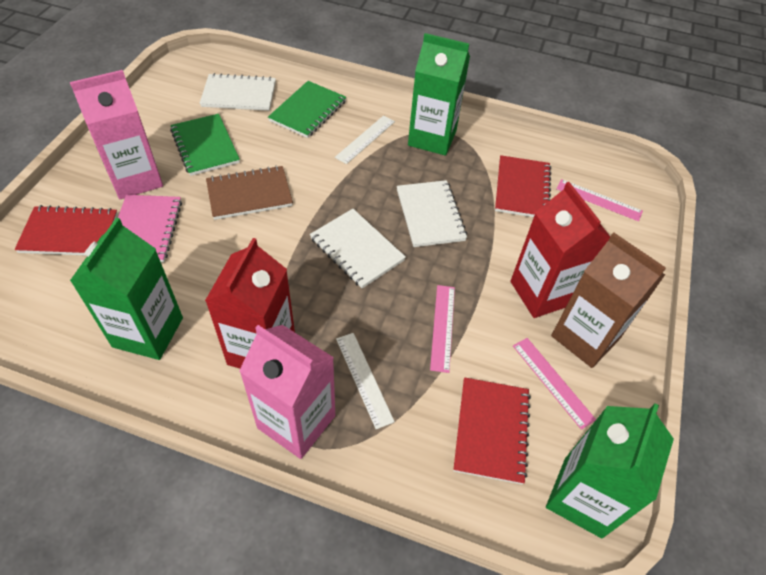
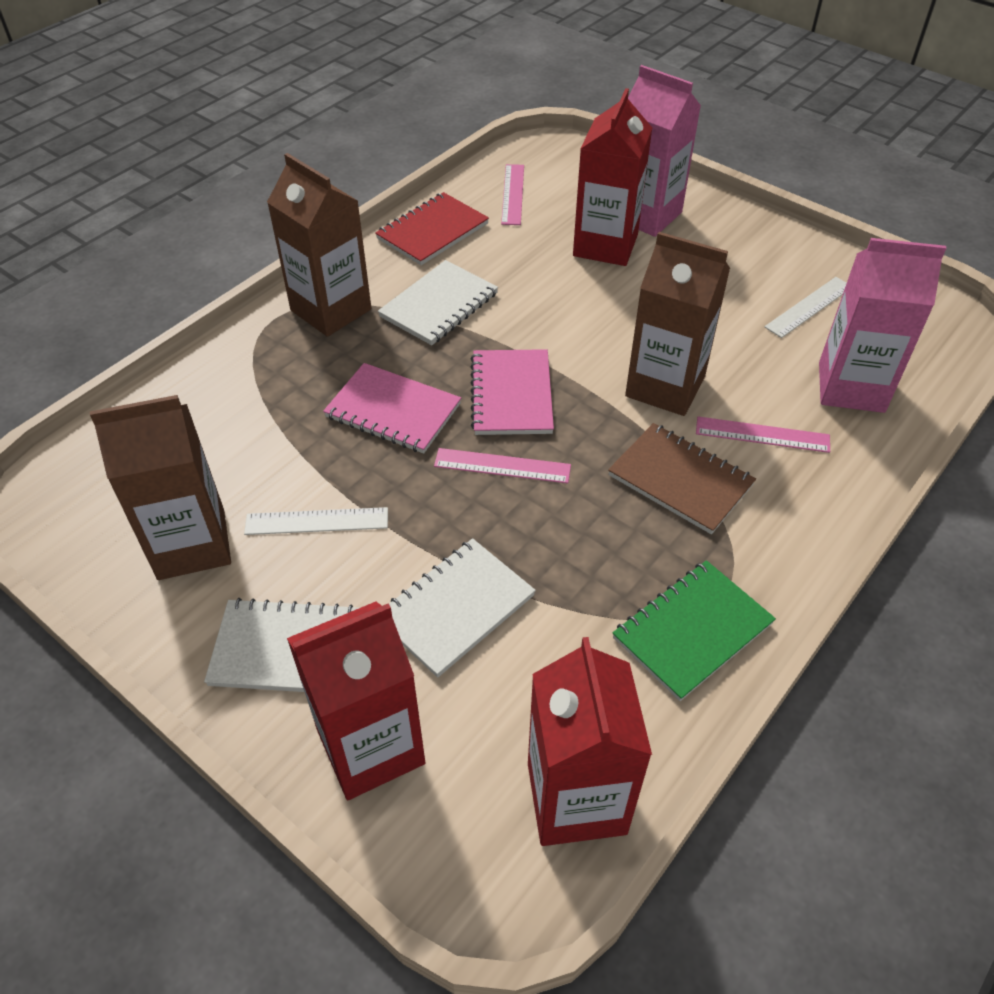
brown carton: [551,232,666,368] = 1 -> [90,395,231,580] [267,153,372,337] [625,232,730,416] = 3
green carton: [70,218,183,360] [408,33,470,156] [546,404,674,538] = 3 -> none = 0
green notebook: [170,114,240,176] [268,81,346,138] = 2 -> [613,560,776,701] = 1
pink notebook: [118,195,182,263] = 1 -> [323,363,461,454] [470,349,554,435] = 2
red carton: [205,238,295,369] [511,182,610,318] = 2 -> [287,601,425,800] [528,637,652,846] [573,88,652,266] = 3
red notebook: [15,205,118,255] [453,377,531,484] [495,155,551,217] = 3 -> [375,192,489,265] = 1

